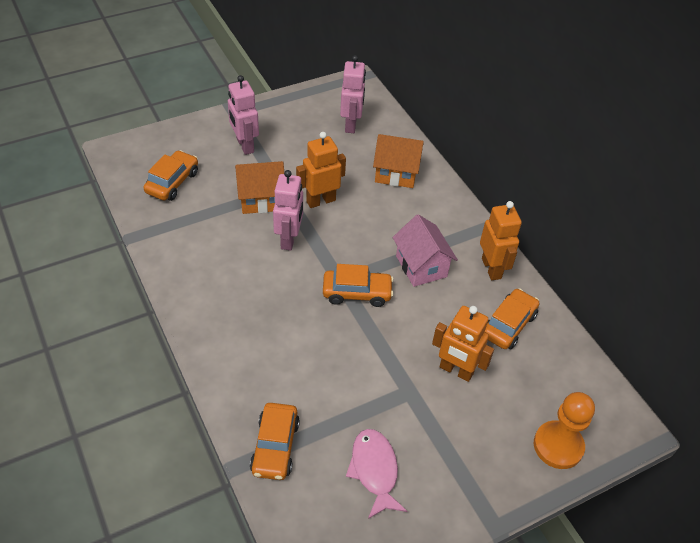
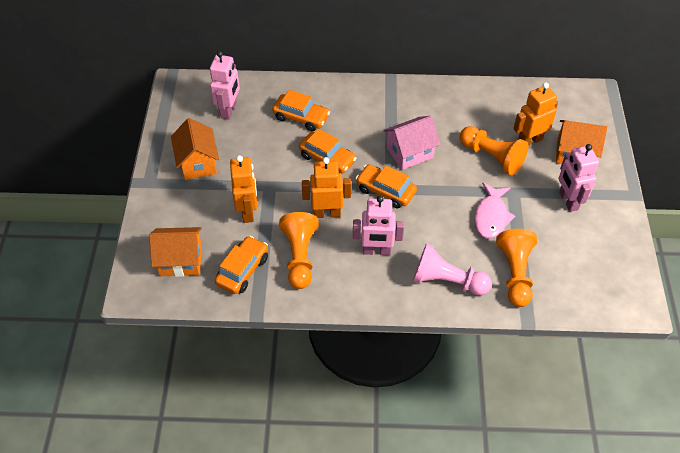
orange house: [235,161,284,214] [373,134,424,188] = 2 -> [149,227,202,277] [171,118,219,180] [556,120,607,164] = 3
orange pawn: [534,392,595,469] = 1 -> [279,212,319,289] [460,126,528,176] [496,229,537,307] = 3
pink pawn: none = 0 -> [413,243,492,296] = 1

